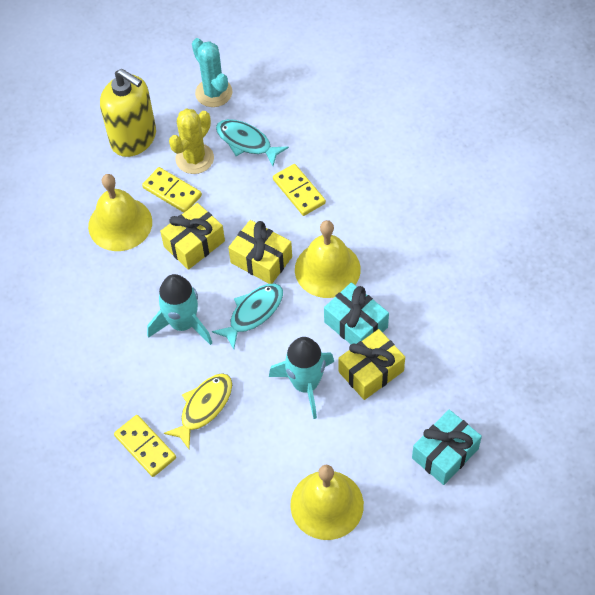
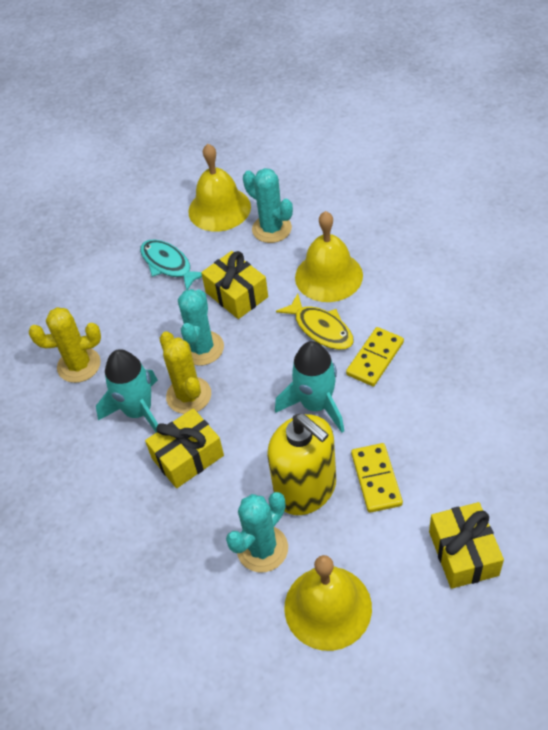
turquoise cactus: [192,38,232,107] = 1 -> [178,289,224,366] [226,492,288,572] [243,168,293,243] = 3
turquoise fish: [212,283,283,349] [216,119,289,166] = 2 -> [140,240,202,290] = 1
turquoise gift: [324,282,389,344] [412,410,482,485] = 2 -> none = 0
yellow cactus: [169,108,214,174] = 1 -> [29,307,101,383] [160,331,211,414] = 2
yellow domino: [114,415,176,477] [142,167,202,213] [273,164,326,216] = 3 -> [346,327,404,386] [351,443,403,513] = 2

